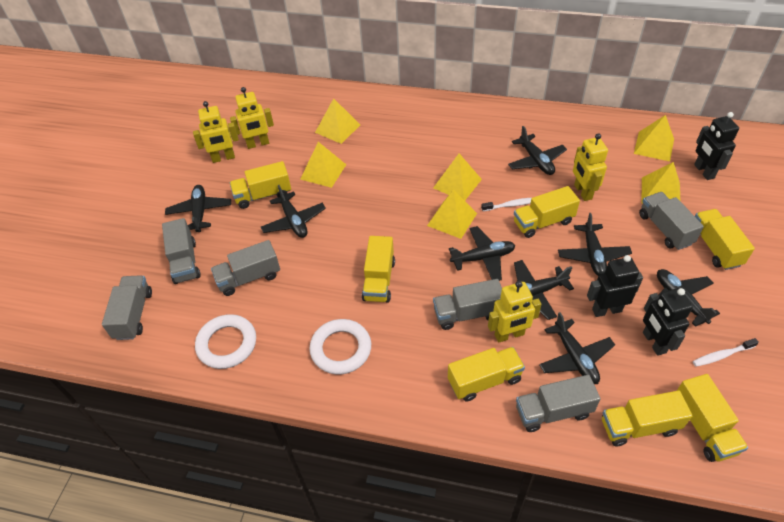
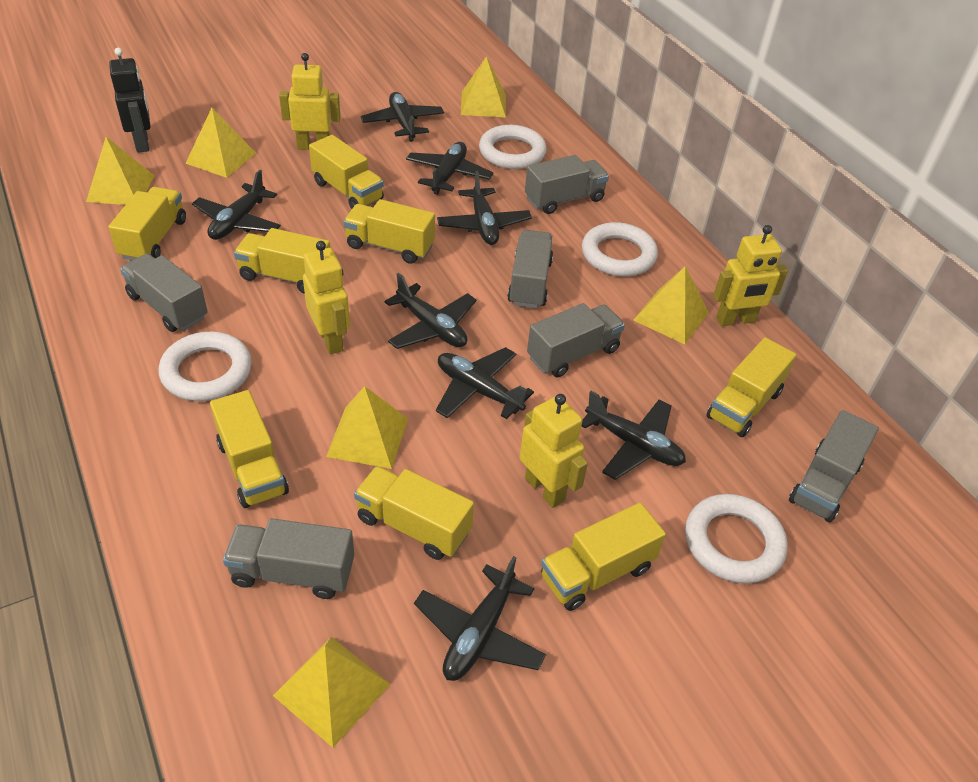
black robot: [587,255,643,317] [643,288,693,356] [694,112,739,180] = 3 -> [109,48,151,153] = 1
white ring: [195,314,256,369] [310,319,371,374] = 2 -> [159,332,252,401] [479,125,546,169] [582,222,658,277] [685,494,787,584] = 4
white toothbrush: [481,198,531,211] [693,338,759,367] = 2 -> none = 0
yellow truck: [230,161,291,209] [362,236,395,303] [448,347,525,401] [514,186,580,238] [602,390,692,447] [677,374,748,462] [695,209,755,270] = 7 -> [108,187,186,260] [210,390,289,508] [234,228,330,294] [309,135,384,209] [343,199,435,264] [354,466,474,560] [541,503,666,611] [706,337,797,437] = 8

